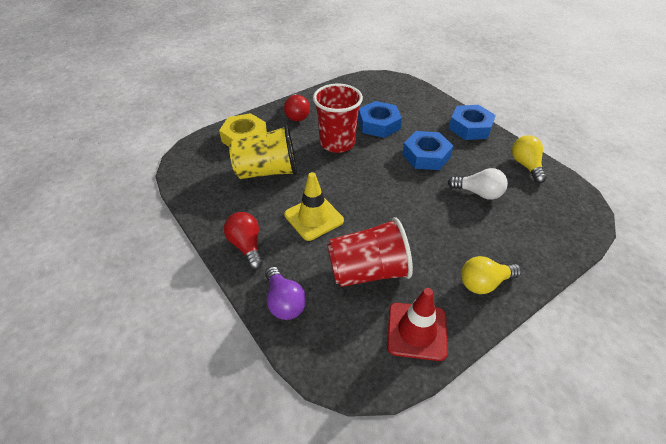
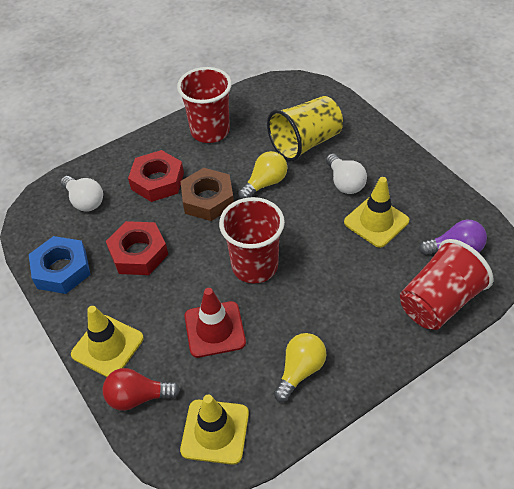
blue nut: [358,101,402,138] [402,131,453,170] [449,105,496,140] = 3 -> [29,236,90,294] = 1
brown nut: none = 0 -> [181,168,234,221] = 1
red cup: [313,84,363,153] [327,217,413,287] = 2 -> [177,67,232,143] [219,197,285,284] [400,239,493,330] = 3
red light bulb: [224,212,263,270] [284,94,310,121] = 2 -> [102,368,180,411] = 1
red nut: none = 0 -> [106,221,168,275] [128,150,184,202] = 2
white light bulb: [448,168,508,200] = 1 -> [60,176,103,212] [326,153,367,194] = 2
yellow nut: [219,113,267,147] = 1 -> none = 0
yellow traffic cone: [284,172,344,241] = 1 -> [71,306,144,377] [180,395,249,465] [344,177,409,248] = 3

